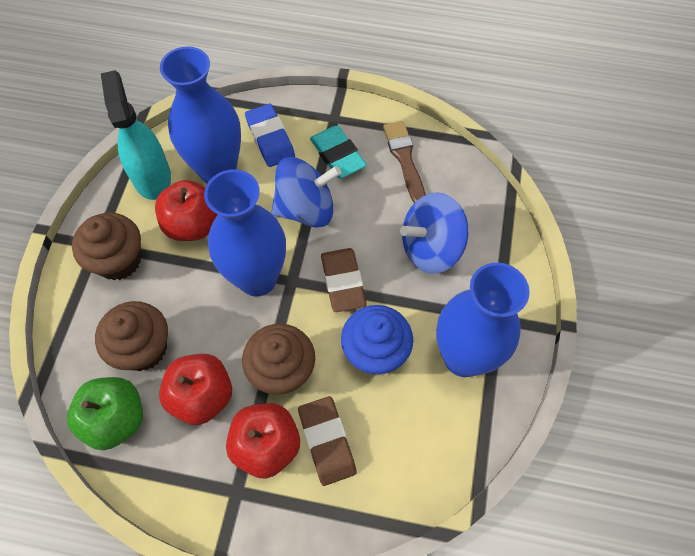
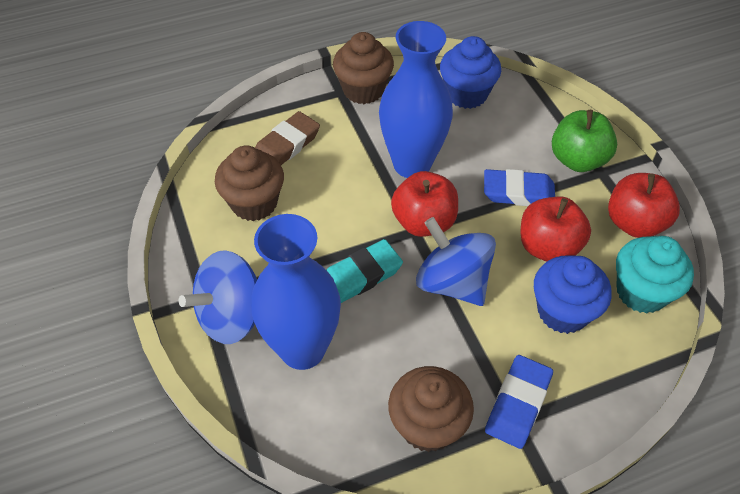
blue cupcake: [341,305,413,375] = 1 -> [440,36,501,109] [534,255,612,334] = 2
blue eraser: [245,104,295,167] = 1 -> [484,169,555,206] [485,355,553,449] = 2
blue vase: [160,46,241,184] [204,169,286,296] [436,263,530,377] = 3 -> [251,214,341,370] [379,21,453,178] = 2
brown brush: [383,121,426,203] = 1 -> none = 0
brown eraser: [298,396,356,486] [321,248,367,312] = 2 -> [255,111,320,165] = 1
turquoise cupcake: none = 0 -> [616,236,694,314] = 1
turquoise spray bottle: [101,70,171,200] = 1 -> none = 0

